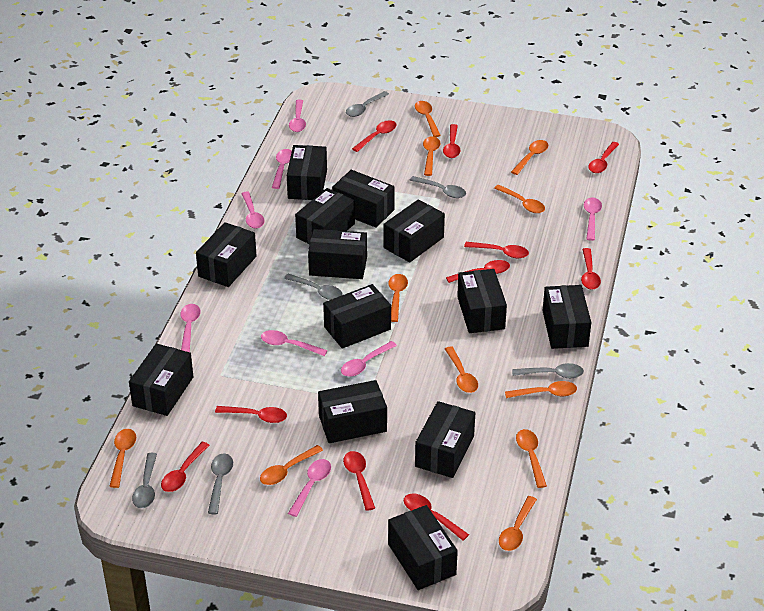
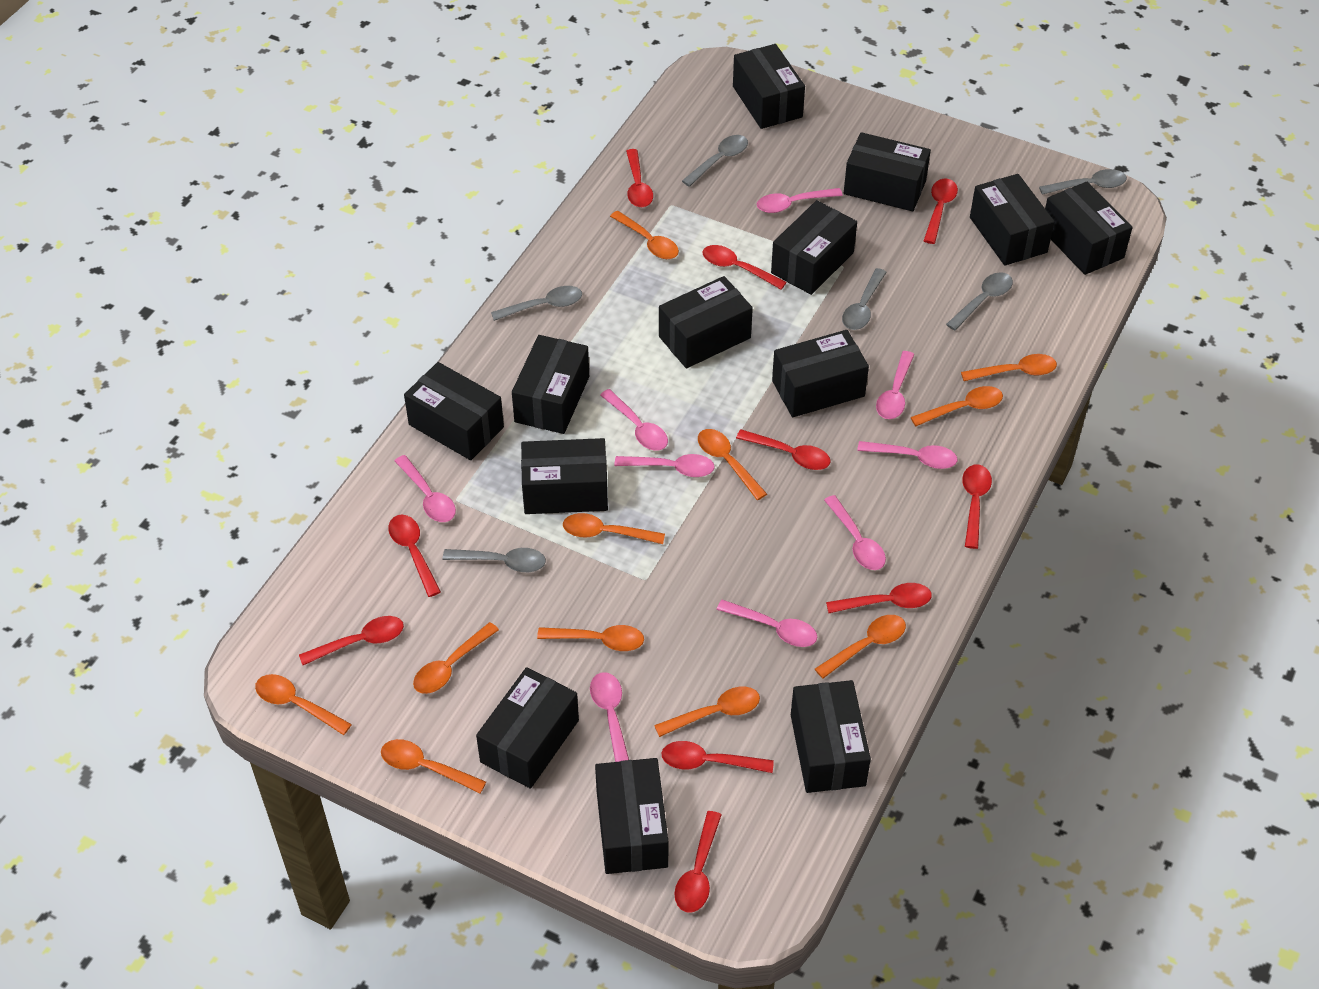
pink spoon: [181,304,200,352] [241,192,265,228] [261,330,328,356] [272,149,292,189] [288,459,331,517] [289,100,306,132] [341,341,397,377] [584,198,602,241] = 8 -> [395,455,456,522] [590,672,629,762] [600,389,668,451] [614,454,715,477] [716,600,817,647] [757,188,843,213] [824,495,886,570] [857,441,958,469] [876,351,915,419] = 9

